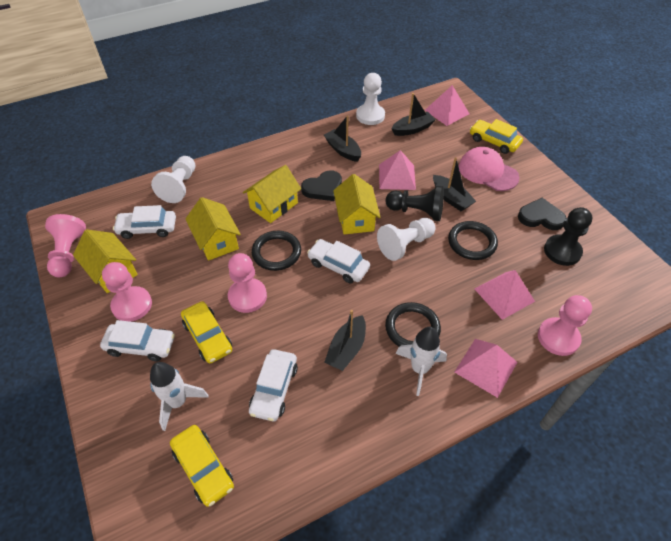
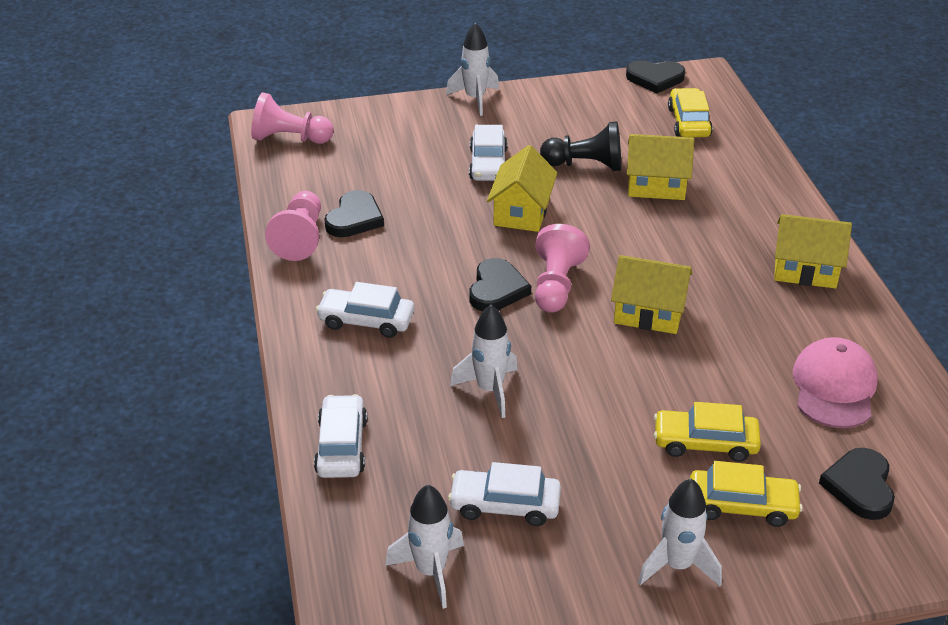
black boat: [324,115,361,162] [324,310,366,371] [392,93,436,136] [433,157,476,211] = 4 -> none = 0
black heart: [301,170,342,201] [518,198,567,230] = 2 -> [324,190,384,237] [469,258,531,311] [626,60,685,93] [819,448,895,520] = 4
black pawn: [386,186,444,221] [544,207,593,266] = 2 -> [540,121,621,171] = 1
black ring: [252,231,301,271] [385,302,441,346] [448,221,498,260] = 3 -> none = 0
pink pawn: [45,214,86,277] [102,262,152,322] [228,253,267,313] [538,295,592,356] = 4 -> [251,92,333,144] [265,191,321,261] [535,224,590,313] = 3
pink pyramid: [379,150,416,190] [425,85,469,126] [454,339,517,398] [475,270,535,320] = 4 -> none = 0
white pawn: [151,156,196,203] [356,73,385,125] [377,218,436,261] = 3 -> none = 0
white rocket: [150,362,209,431] [396,327,447,396] = 2 -> [385,485,464,609] [446,22,499,116] [450,305,518,418] [638,479,722,586] = 4

